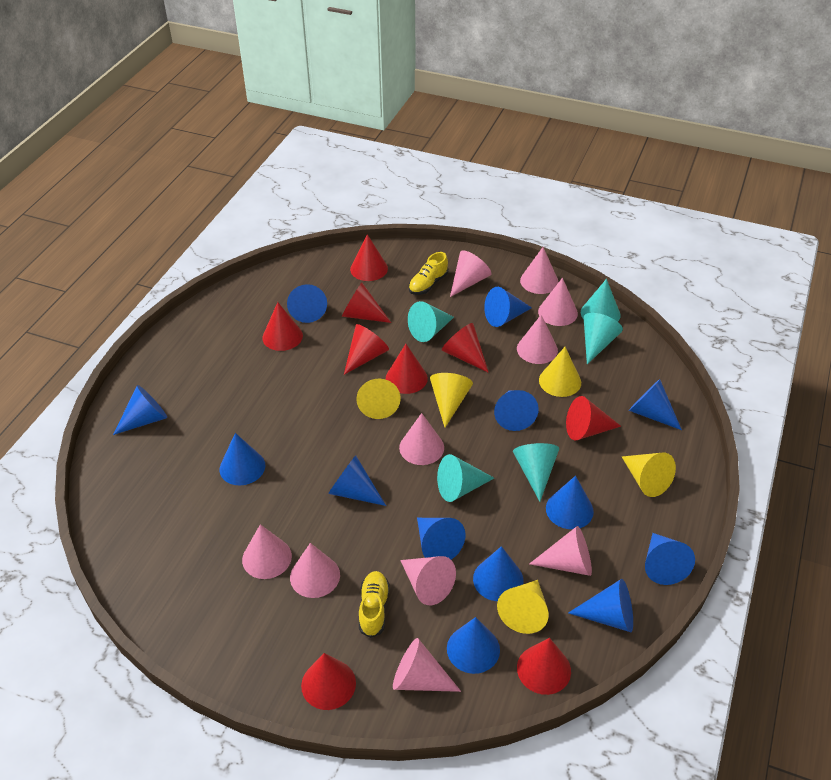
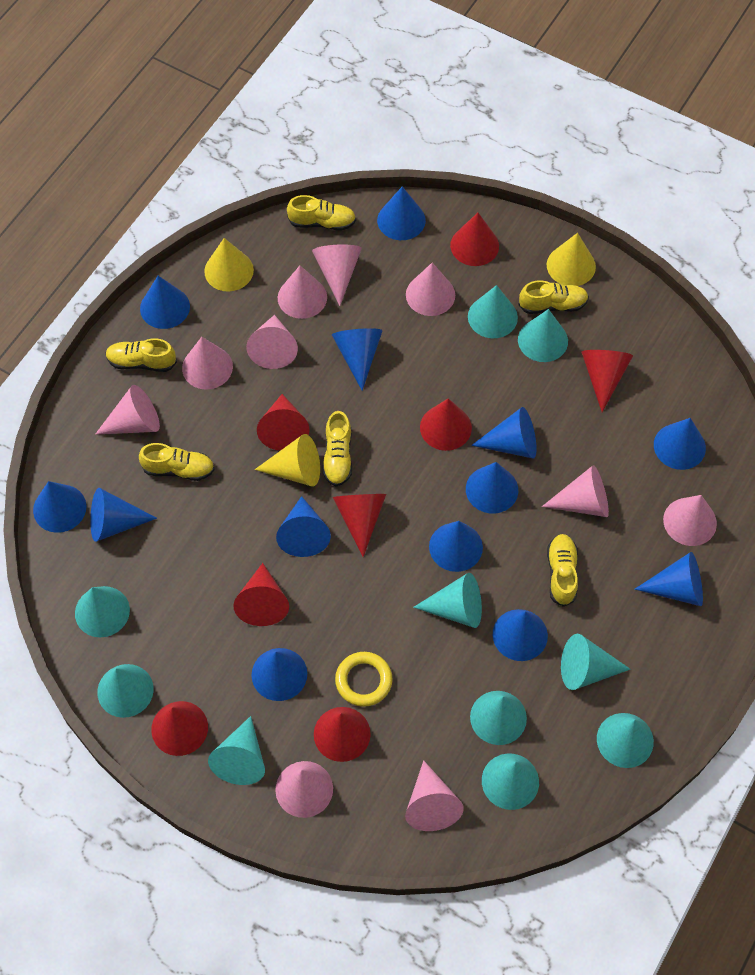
red cone: [262,302,303,351] [301,653,356,710] [342,282,391,323] [344,324,389,375] [350,234,388,281] [386,344,428,394] [442,323,489,373] [517,638,571,695] [566,396,621,440] = 9 -> [151,701,208,756] [233,563,289,626] [257,394,310,451] [314,707,371,762] [333,494,386,557] [420,398,472,451] [450,213,499,266] [581,350,633,412] = 8
turquoise cone: [408,301,454,342] [437,454,494,502] [513,443,559,502] [581,279,620,322] [583,313,623,364] = 5 -> [75,586,130,638] [97,664,154,718] [208,716,265,785] [413,573,482,628] [468,285,518,338] [470,691,527,745] [482,753,539,810] [518,309,568,362] [561,634,631,690] [597,713,654,768] = 10
yellow cone: [356,379,401,419] [430,373,473,427] [497,580,549,634] [539,347,581,397] [622,453,676,497] = 5 -> [204,238,254,292] [255,434,320,486] [547,233,596,286] = 3
yellow ring: none = 0 -> [335,652,393,707] = 1
yellow shoe: [359,571,390,638] [409,252,448,295] = 2 -> [106,338,177,372] [139,443,215,481] [287,195,356,231] [322,411,352,487] [518,280,589,314] [547,534,578,607] = 6

